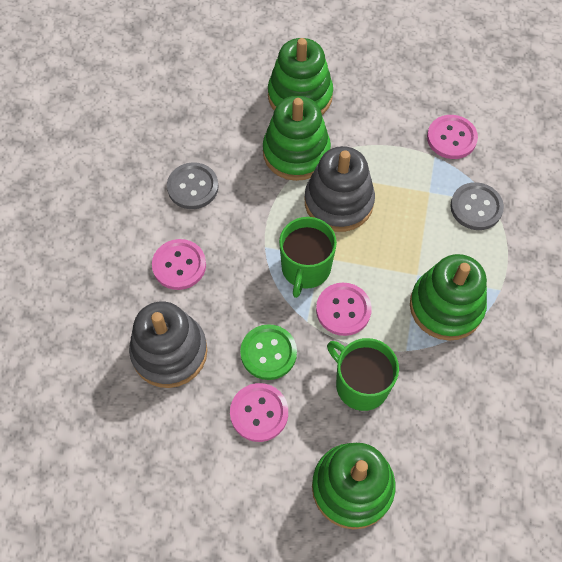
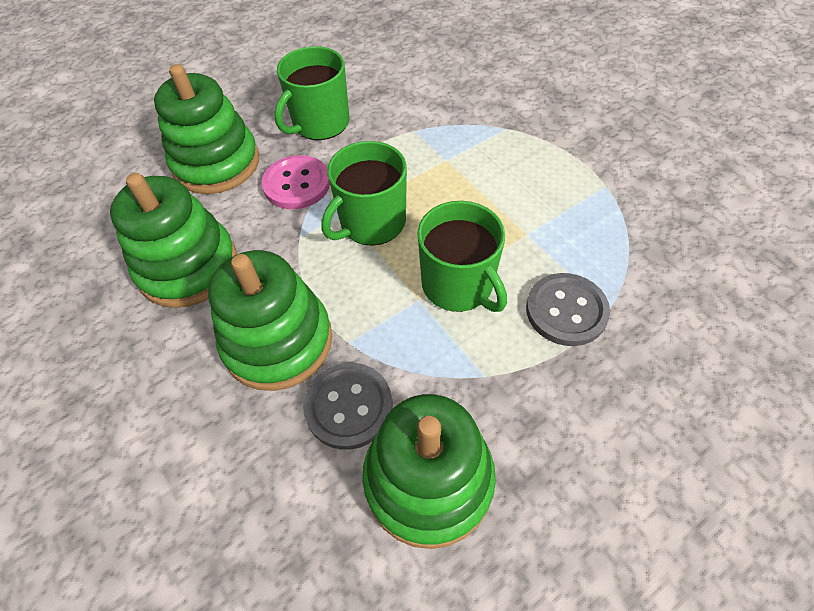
green button: [240,324,297,380] = 1 -> none = 0
green mug: [279,217,337,298] [327,338,399,411] = 2 -> [275,46,350,140] [321,141,407,246] [417,201,507,312] = 3
grey stacking toy: [129,301,208,388] [305,146,375,232] = 2 -> none = 0
pink button: [152,239,206,290] [230,383,288,442] [316,283,372,336] [427,115,478,159] = 4 -> [262,155,330,209] = 1

